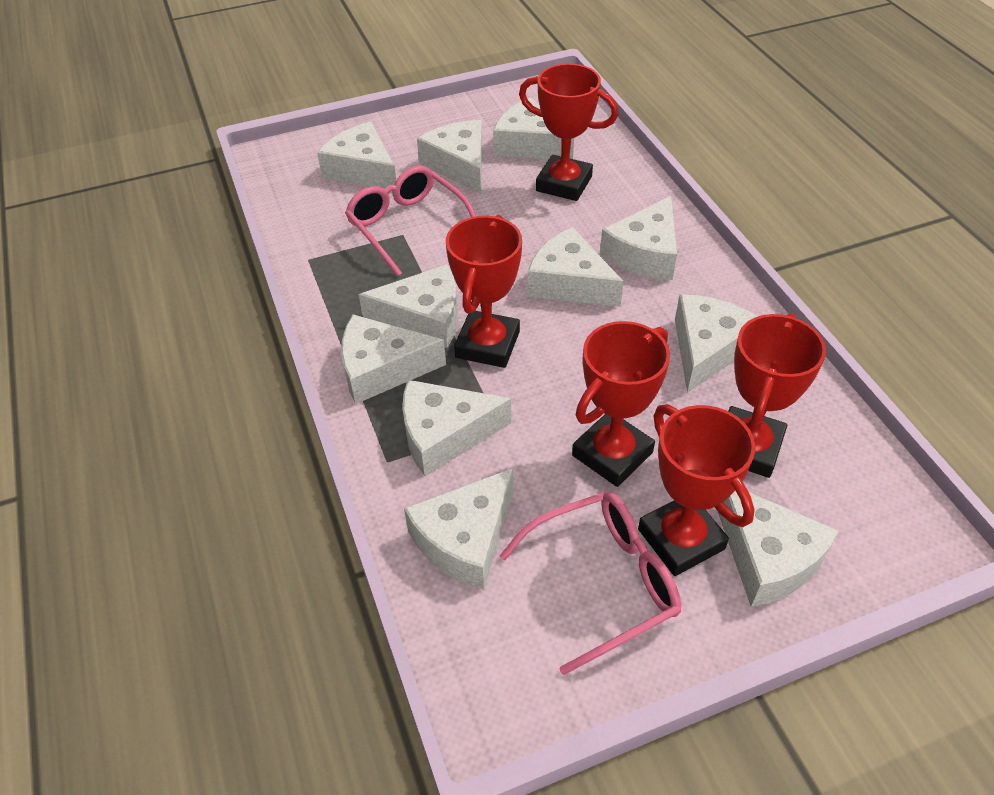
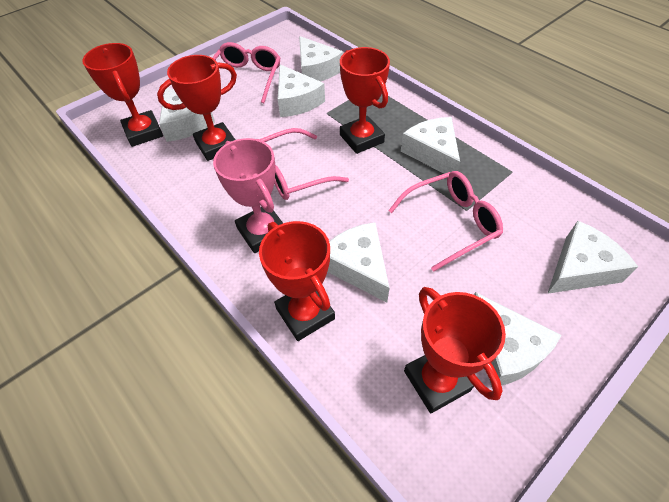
pink glasses: [345,166,476,276] [500,492,681,675] = 2 -> [212,42,280,103] [258,128,349,200] [388,171,503,272] = 3
pink trophy: none = 0 -> [213,138,283,253] = 1
white cheese: [317,122,396,189] [341,315,446,404] [359,264,458,348] [403,380,511,476] [404,468,513,590] [417,120,483,194] [493,97,574,159] [527,227,624,307] [600,196,677,280] [675,294,758,393] [718,491,838,607] = 11 -> [159,88,215,142] [278,64,325,117] [299,36,343,82] [327,222,389,302] [401,117,460,174] [474,292,561,387] [547,221,638,294] = 7

